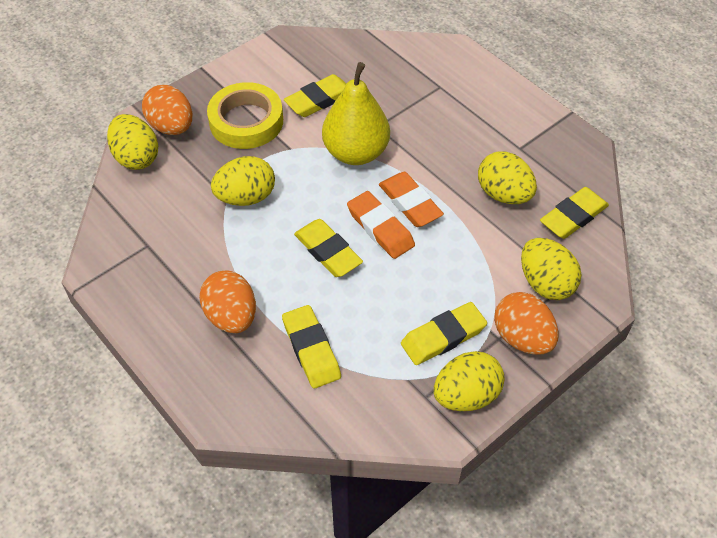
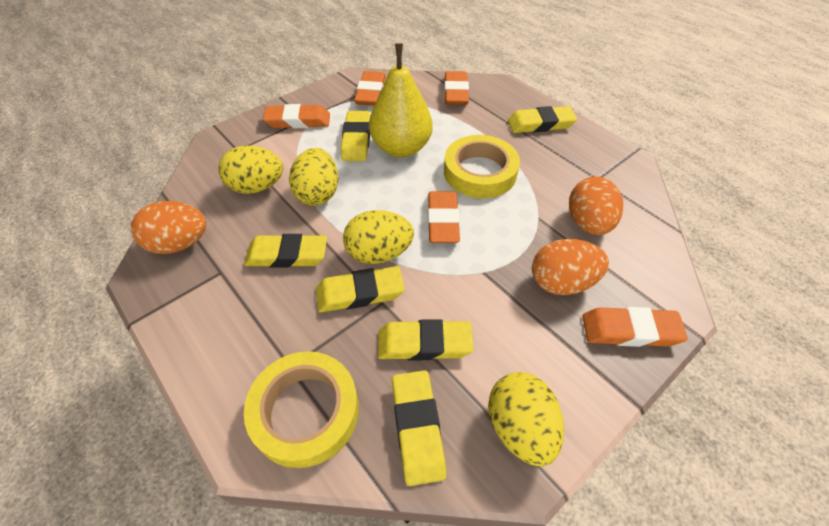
orange eraser: [347,191,415,259] [379,172,444,227] = 2 -> [263,104,330,129] [354,71,386,106] [428,191,460,243] [444,71,469,105] [582,307,688,347] = 5
yellow egg: [107,114,158,170] [211,156,275,206] [434,351,505,411] [478,151,537,204] [521,238,582,300] = 5 -> [219,146,283,194] [289,148,338,206] [343,210,414,264] [488,372,564,467] = 4
yellow eraser: [282,305,341,389] [284,74,346,117] [294,219,363,277] [401,302,487,365] [540,187,609,239] = 5 -> [244,234,327,268] [316,266,405,313] [341,111,371,161] [378,319,474,360] [392,370,446,486] [508,106,577,133] = 6
yellow tape: [207,82,283,149] = 1 -> [244,351,359,468] [444,135,520,198] = 2

